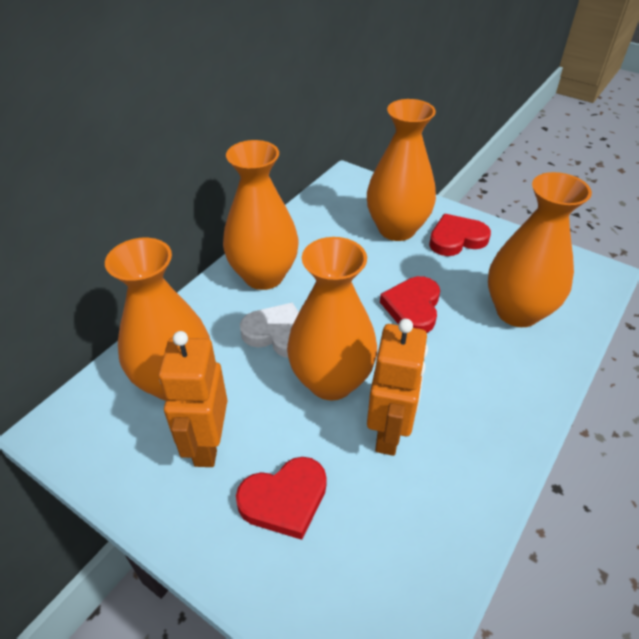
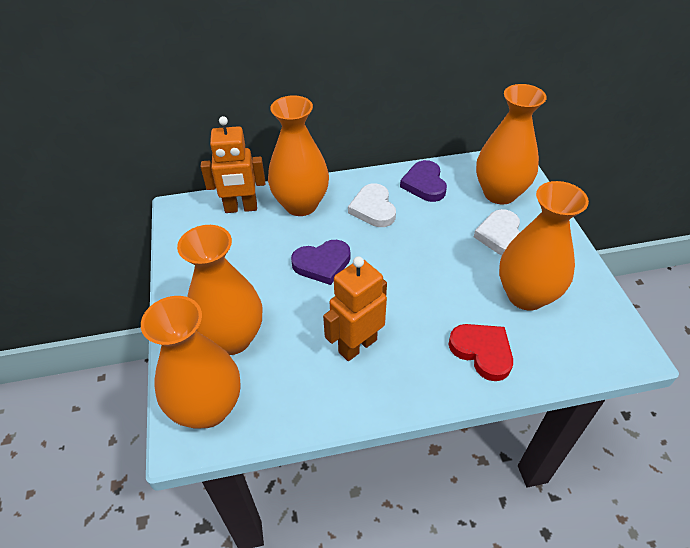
purple heart: none = 0 -> [291,240,350,285] [400,160,447,202] = 2
red heart: [236,457,327,540] [380,276,440,333] [429,214,491,256] = 3 -> [449,324,513,381] = 1
white heart: [240,302,299,358] = 1 -> [348,183,396,227] [474,209,520,255] = 2

